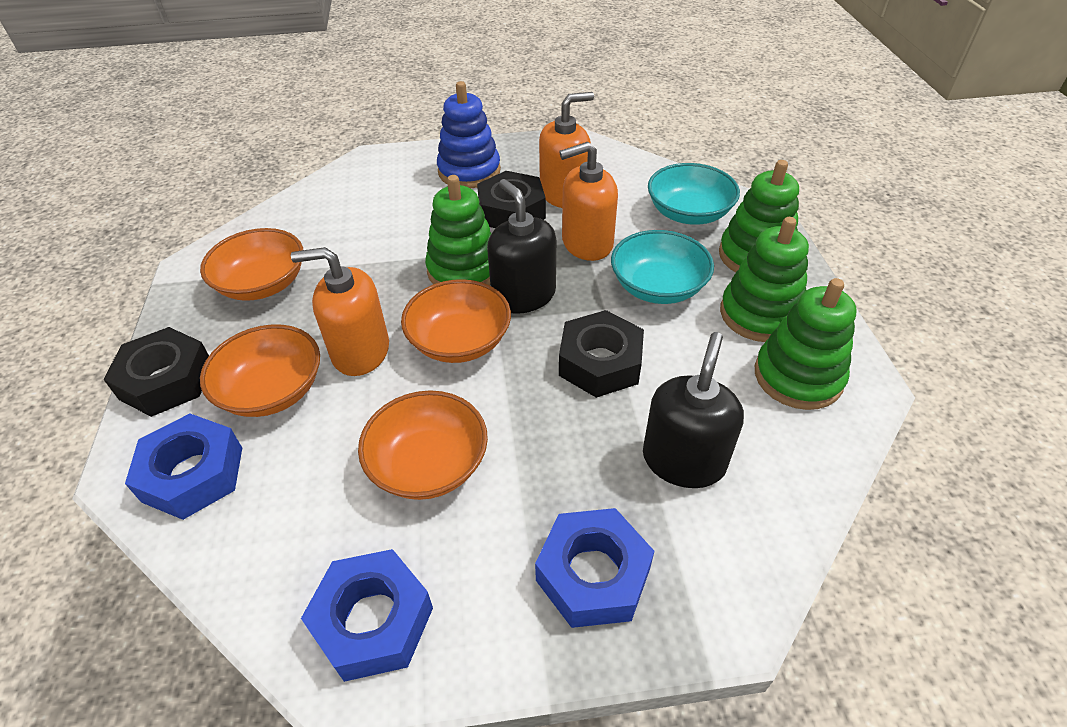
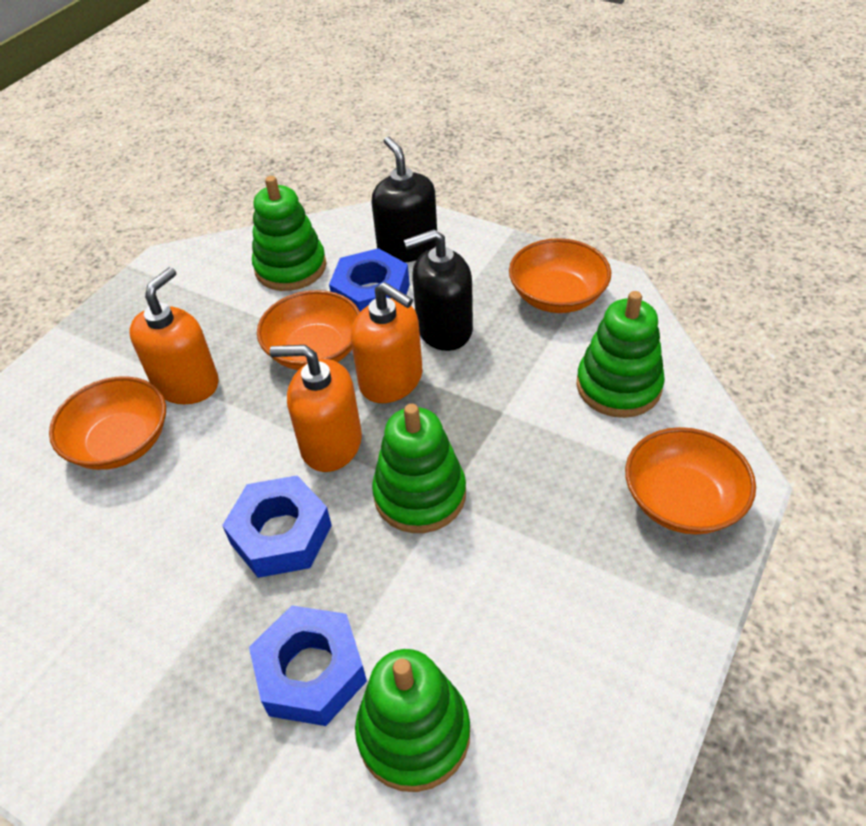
black nut: [103,327,209,417] [477,171,546,228] [559,310,644,398] = 3 -> none = 0
blue stacking toy: [437,81,501,189] = 1 -> none = 0
turquoise bowl: [611,230,714,304] [648,163,740,225] = 2 -> none = 0

